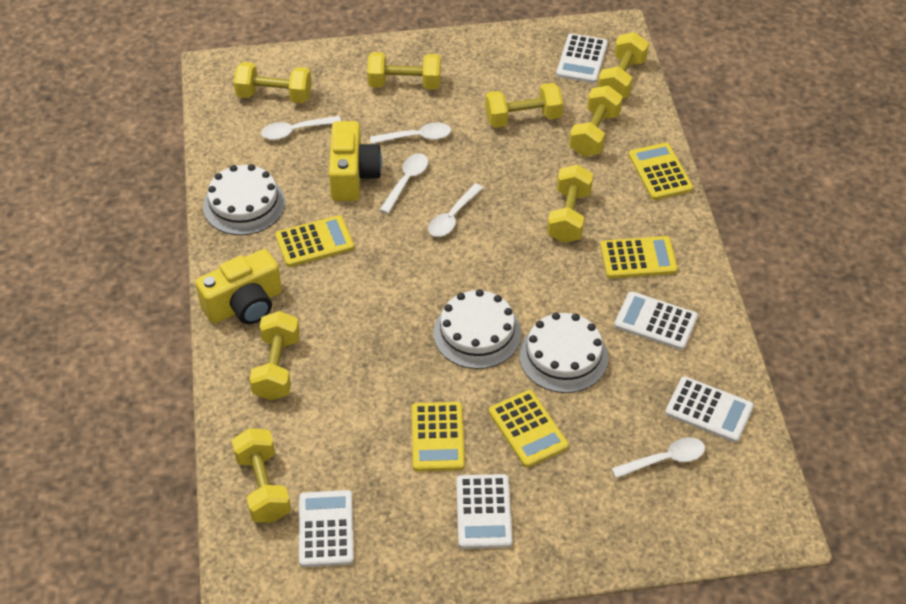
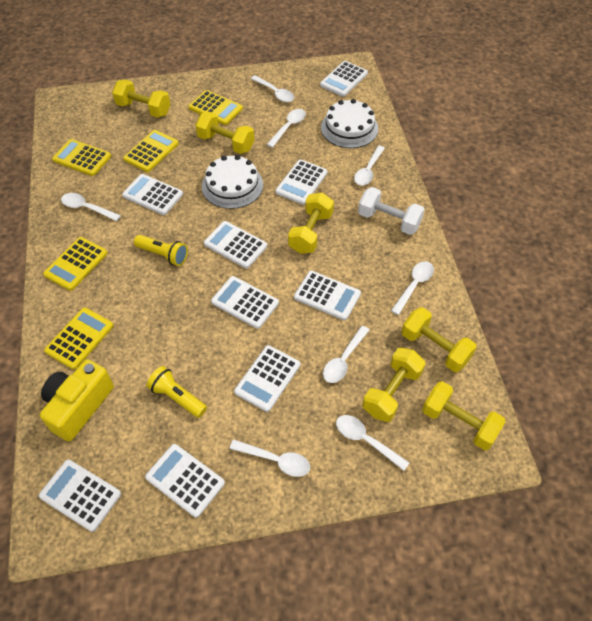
white cake: [203,164,285,235] [433,289,521,369] [519,312,609,393] = 3 -> [202,155,263,209] [321,99,378,148] = 2
white calculator: [299,490,354,567] [456,474,512,549] [556,33,608,83] [614,291,698,350] [665,376,754,442] = 5 -> [39,459,121,532] [122,174,183,215] [145,444,225,518] [204,221,267,268] [211,276,279,329] [234,345,300,412] [275,159,328,205] [294,271,361,320] [320,61,368,97] = 9
white dumbbell: none = 0 -> [358,187,425,235] = 1
white spoon: [261,116,341,140] [370,123,451,144] [380,153,428,214] [428,183,483,237] [611,437,705,478] = 5 -> [61,193,121,221] [230,440,310,477] [251,75,295,102] [266,109,306,148] [323,326,369,383] [336,415,409,471] [354,145,385,185] [391,261,434,315] = 8
yellow camera: [195,249,282,324] [329,121,382,201] = 2 -> [40,359,114,441] = 1
yellow dumbbell: [232,428,291,523] [234,62,312,103] [249,311,300,400] [367,52,441,89] [485,83,563,128] [547,164,593,243] [569,86,623,157] [598,32,649,98] = 8 -> [112,80,170,118] [195,112,254,154] [288,193,334,254] [363,348,426,422] [402,307,477,372] [422,381,506,451] = 6
yellow flashlight: none = 0 -> [134,235,188,266] [147,366,207,418] = 2

